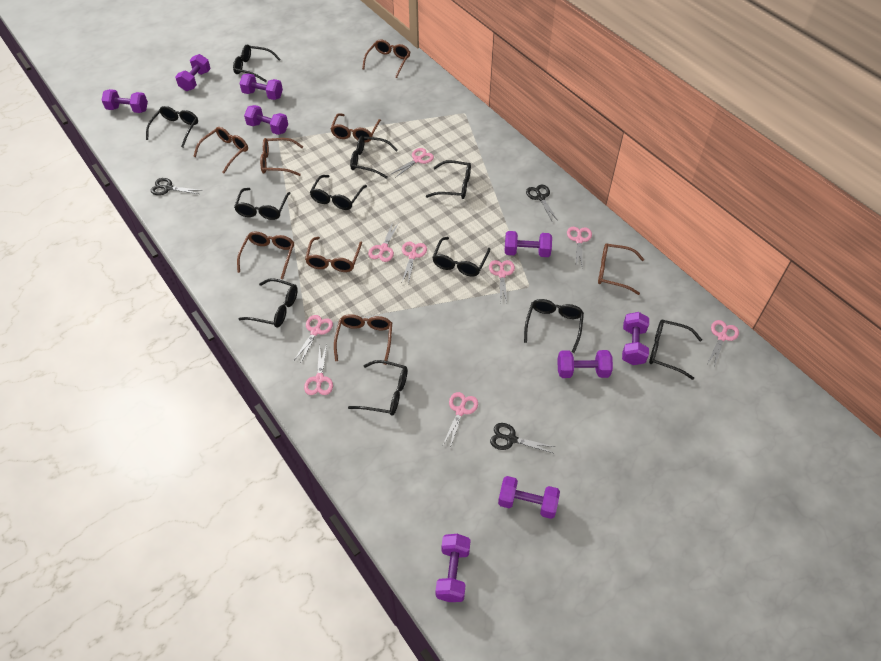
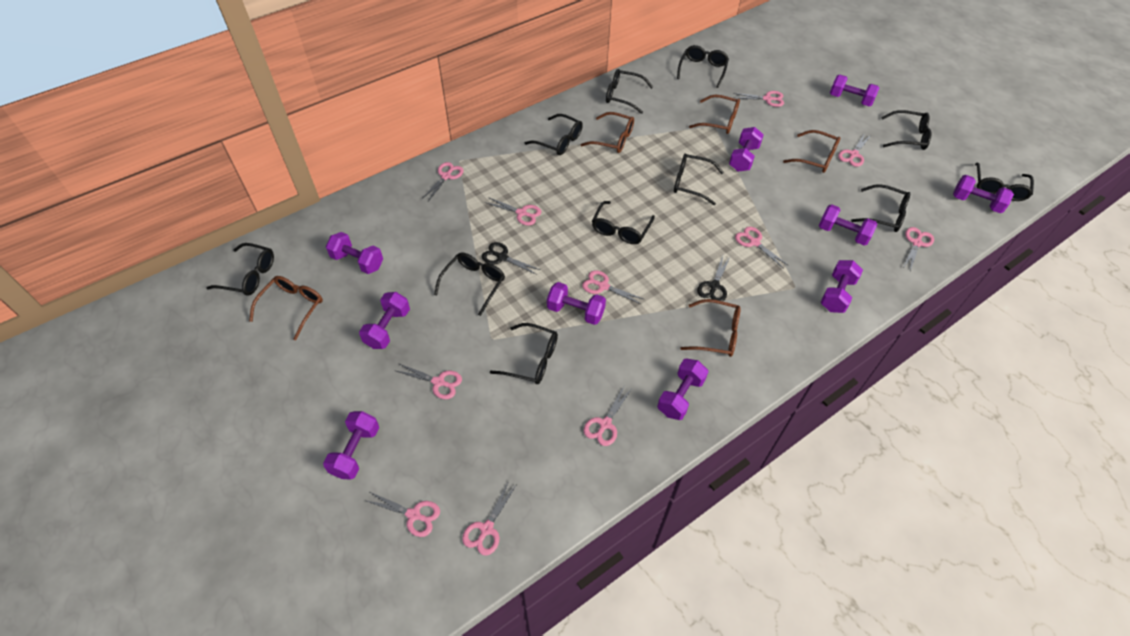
black scissors: [151,178,202,195] [490,423,555,453] [526,185,558,221] = 3 -> [482,242,540,275] [697,256,730,301] = 2
brown glasses: [193,127,248,173] [237,232,294,279] [260,138,303,176] [305,237,362,272] [331,113,381,143] [334,314,392,365] [362,39,410,78] [598,243,644,295] = 8 -> [249,276,323,340] [581,112,634,153] [680,299,741,357] [689,94,740,134] [783,130,840,173] = 5
pink scissors: [294,315,333,364] [304,344,333,395] [368,222,399,262] [392,148,434,178] [402,241,427,284] [443,392,478,447] [489,260,515,303] [567,227,592,265] [707,320,739,367] = 9 -> [364,492,440,537] [394,363,462,399] [422,162,464,201] [462,481,517,556] [485,197,541,226] [582,270,643,305] [584,387,631,446] [733,91,784,107] [735,226,789,269] [838,133,871,167] [904,227,934,271] = 11
purple dumbbell: [102,89,148,113] [175,54,211,91] [239,74,283,100] [244,105,288,135] [436,534,471,602] [498,476,560,519] [505,231,552,257] [557,350,613,378] [622,312,649,365] = 9 -> [323,411,379,480] [326,232,383,274] [359,292,410,349] [547,282,606,325] [657,359,709,420] [729,127,764,172] [819,204,877,245] [820,260,863,313] [830,75,879,106] [953,175,1014,213] = 10

